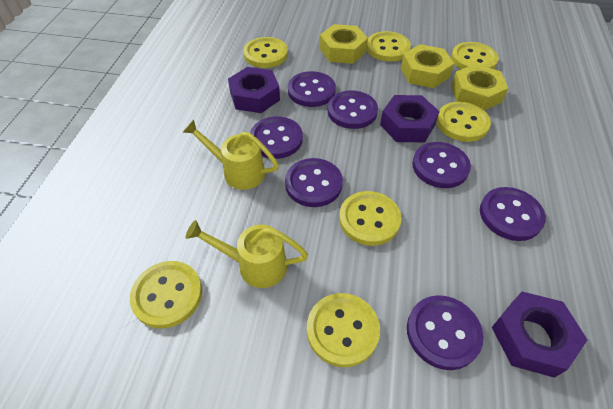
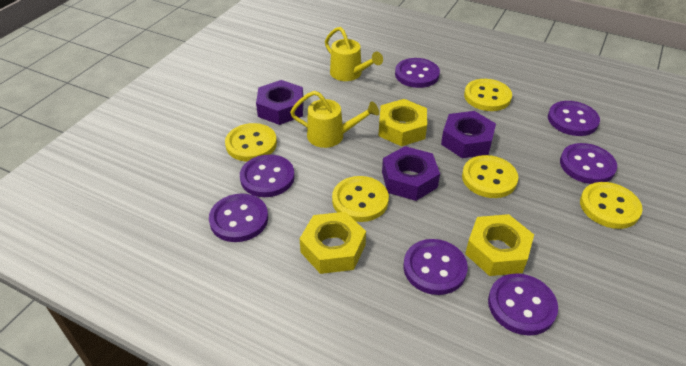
yellow button: [130,261,202,329] [243,37,288,68] [307,293,380,367] [339,191,402,246] [367,31,411,62] [437,102,491,142] [451,42,499,69] = 7 -> [225,123,277,162] [332,176,389,222] [462,155,518,198] [464,79,512,111] [580,182,642,229] = 5

